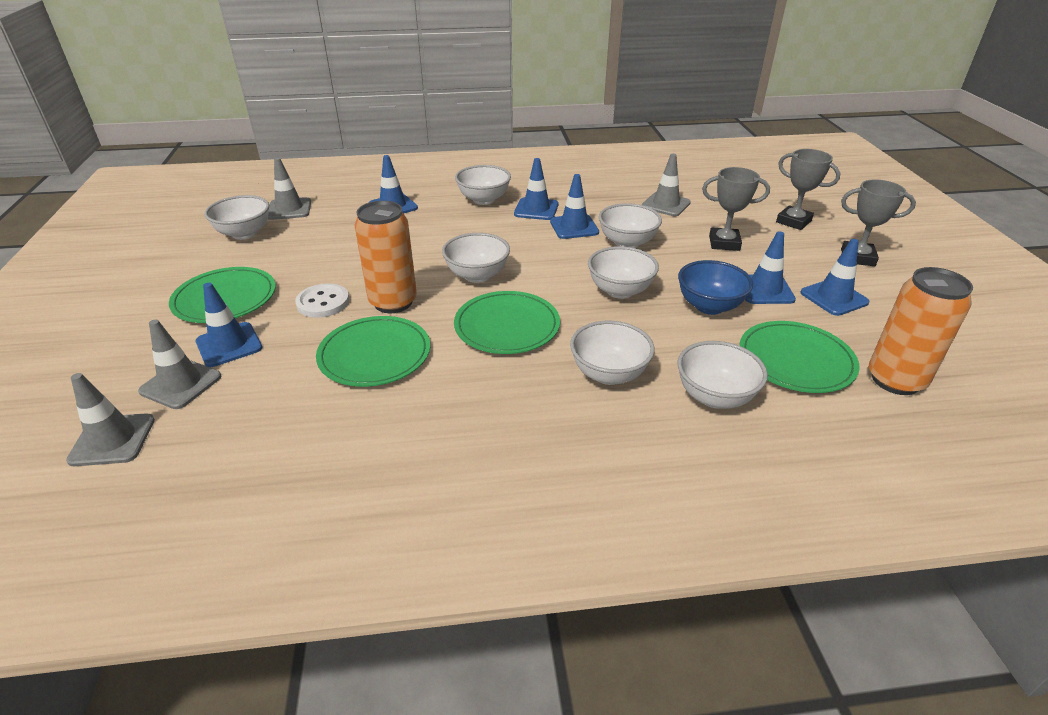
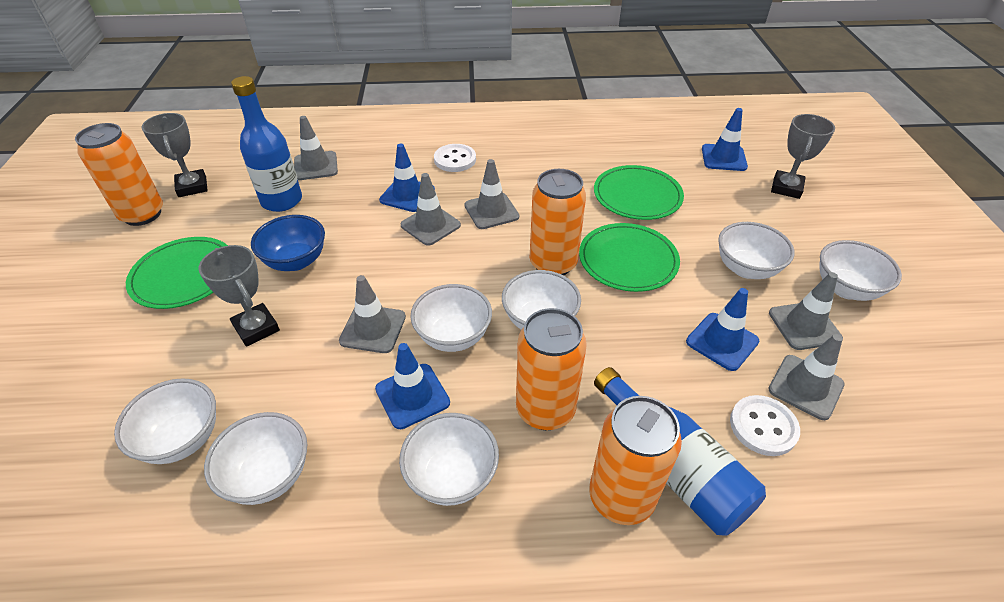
blue bottle: none = 0 -> [231,76,302,212] [594,367,766,536] = 2
blue traffic cone: [196,283,262,367] [368,155,418,214] [514,158,559,220] [550,174,599,239] [745,231,796,304] [800,239,869,316] = 6 -> [375,343,450,429] [379,144,435,212] [686,288,759,371] [702,108,748,171] = 4
green plate: [169,267,276,323] [316,316,430,387] [454,291,560,354] [739,321,860,393] = 4 -> [126,237,228,309] [579,223,680,292] [594,165,684,220] = 3
grey traffic cone: [66,373,155,466] [138,320,221,409] [268,158,311,220] [642,154,691,216] = 4 -> [294,116,338,180] [339,275,406,353] [400,173,461,246] [465,159,519,229] [768,334,845,420] [769,272,843,350] = 6
orange can: [355,201,417,313] [869,267,973,395] = 2 -> [75,123,163,226] [516,308,587,430] [530,169,586,275] [589,396,682,525] = 4
white button: [295,283,349,318] = 1 -> [434,144,476,172] [730,395,800,456] = 2

